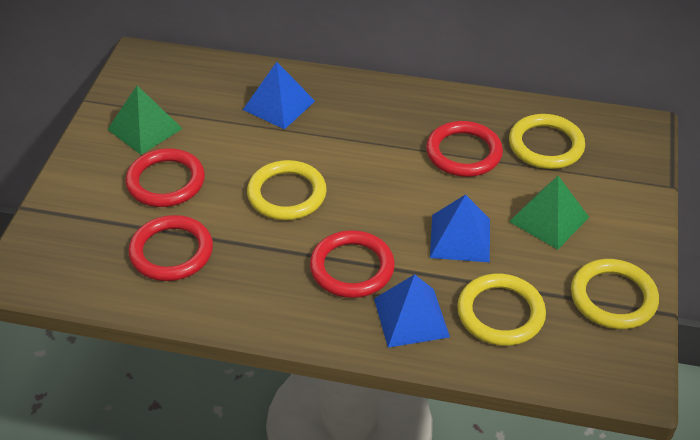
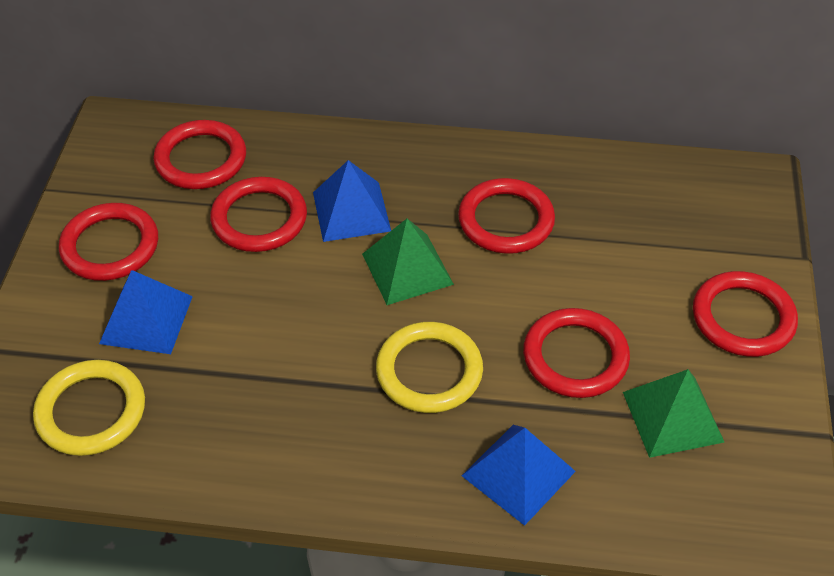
red ring: [125,148,205,207] [128,215,213,281] [310,230,395,298] [426,121,503,177] = 4 -> [59,203,158,281] [153,120,246,189] [210,177,307,252] [458,178,555,254] [523,308,630,398] [693,271,798,357] = 6
yellow ring: [247,160,327,220] [457,273,546,346] [509,114,585,169] [571,259,659,329] = 4 -> [33,360,145,456] [376,322,483,413] = 2

